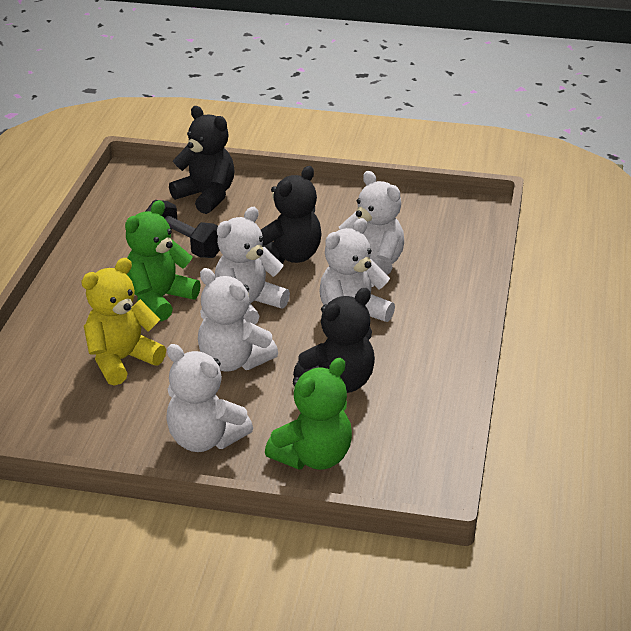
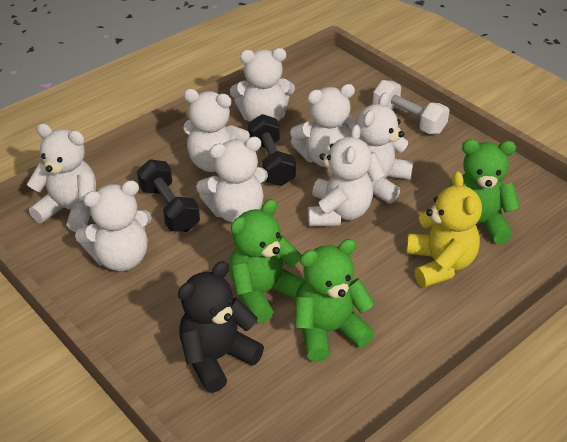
black dumbbell: [145,200,220,258] = 1 -> [137,159,200,232] [248,114,296,186] = 2
black teddy bear: [169,106,235,214] [261,166,322,264] [293,288,375,393] = 3 -> [178,261,264,393] = 1
green teddy bear: [125,200,201,321] [265,358,352,470] = 2 -> [229,199,306,323] [295,239,375,362] [450,139,520,244] = 3
white dumbbell: none = 0 -> [372,80,450,134] = 1
white teddy bear: [166,344,253,452] [198,268,278,372] [215,207,290,325] [319,218,395,322] [339,171,404,287] = 5 -> [27,123,96,232] [75,180,152,271] [183,89,250,172] [196,137,268,223] [230,48,295,122] [290,84,356,167] [308,124,373,226] [356,93,413,204] = 8

